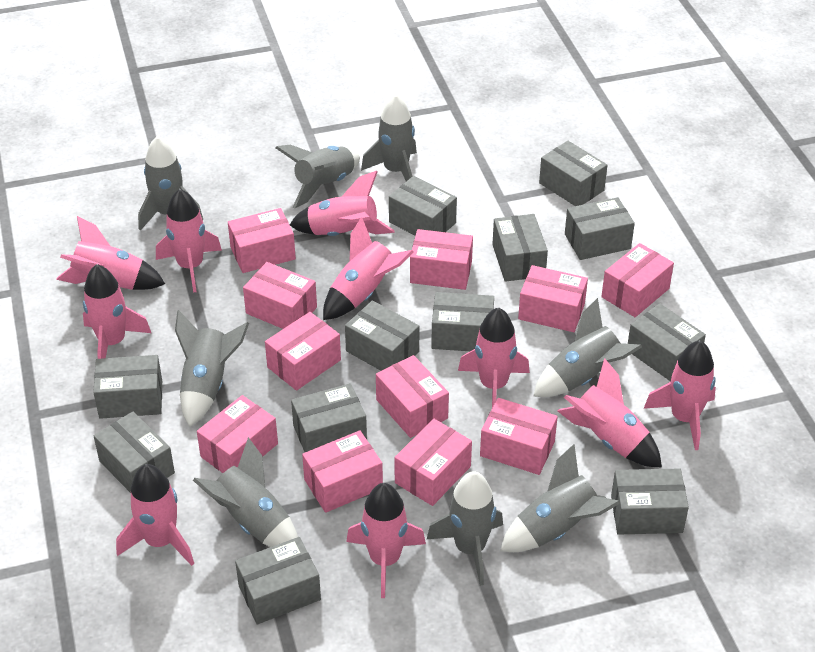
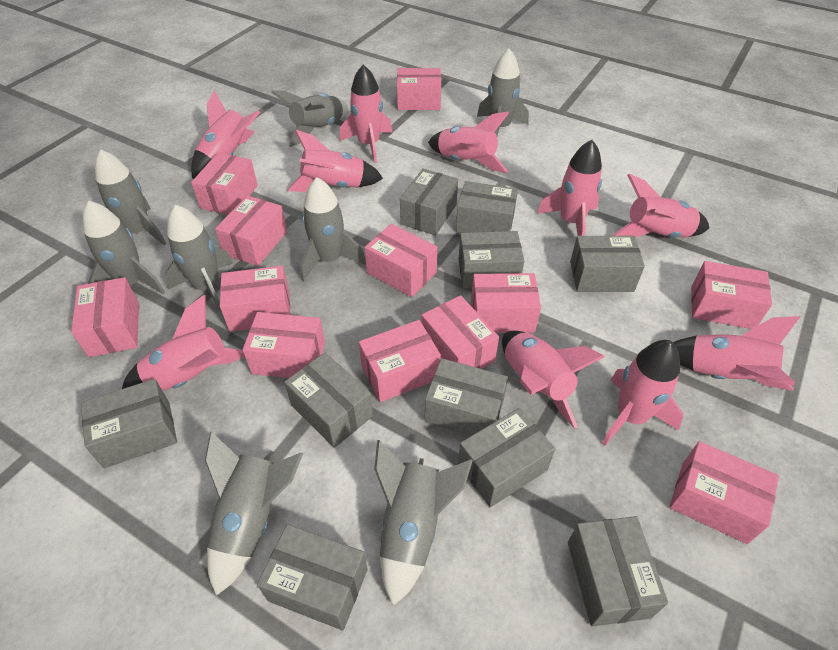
grey box: [93,355,162,419] [94,412,175,493] [235,537,321,624] [291,383,367,452] [345,300,419,371] [389,176,457,236] [431,292,494,351] [492,214,548,282] [539,141,607,206] [565,197,635,260] [611,468,689,535] [628,303,706,382] = 12 -> [81,379,177,468] [257,524,368,631] [284,352,373,448] [400,169,458,235] [425,358,508,436] [456,181,518,233] [458,408,555,507] [459,231,524,289] [568,516,668,627] [570,236,645,292] = 10
pink box: [197,395,278,473] [228,208,296,273] [243,262,317,329] [265,312,341,391] [302,430,383,513] [376,355,449,438] [394,419,472,506] [410,229,473,290] [480,398,558,475] [518,265,588,332] [601,243,674,317] = 11 -> [71,277,139,357] [191,153,258,215] [215,196,287,266] [220,266,290,332] [243,312,325,378] [359,320,441,402] [365,224,437,297] [397,68,441,110] [421,295,499,369] [471,273,541,333] [669,441,779,544] [691,261,772,329] = 12

